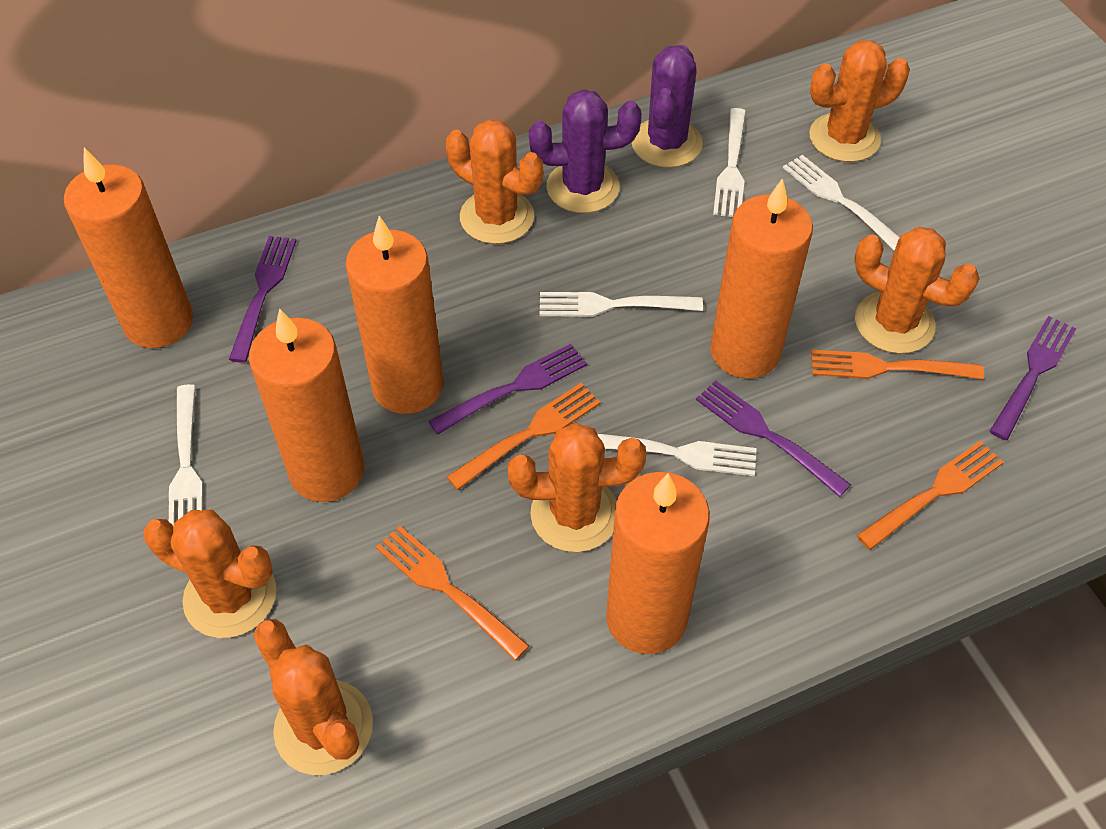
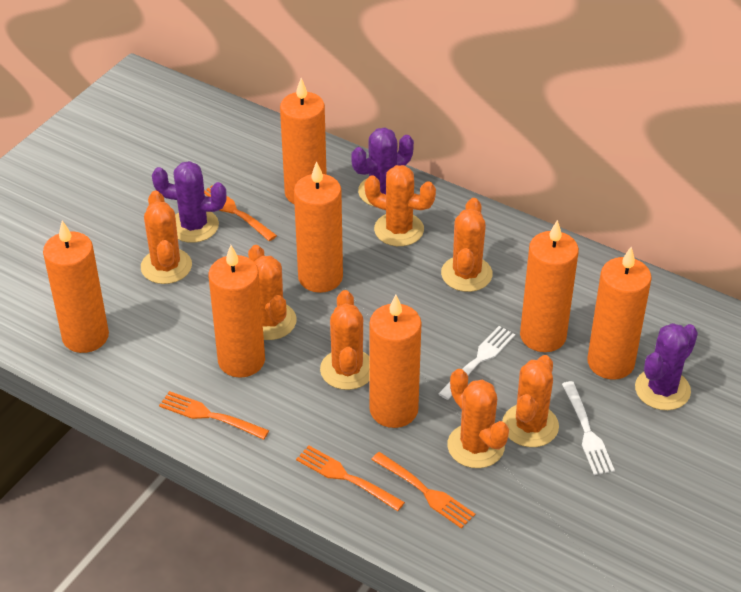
orange cactus: [143,510,276,638] [254,619,373,775] [446,119,543,244] [508,423,646,552] [809,40,910,162] [854,227,980,354] = 6 -> [141,191,192,284] [248,245,297,340] [320,290,369,390] [365,165,436,246] [441,198,493,292] [447,369,509,468] [502,355,559,447] = 7
orange candle: [64,147,193,348] [249,308,364,502] [346,216,443,414] [606,472,710,654] [710,178,813,379] = 5 -> [43,221,109,353] [208,245,265,378] [280,78,327,204] [294,161,343,293] [369,295,421,428] [520,220,579,352] [587,247,652,380] = 7
purple cactus: [529,89,642,213] [632,45,703,168] = 2 -> [152,161,227,243] [351,128,414,206] [635,323,698,410] = 3
purple fork: [229,236,297,363] [428,344,587,435] [696,380,851,497] [990,316,1076,440] = 4 -> none = 0
white fork: [169,384,203,526] [540,292,703,317] [597,433,757,476] [713,108,746,217] [783,155,900,251] = 5 -> [438,326,515,400] [562,381,615,475] = 2

